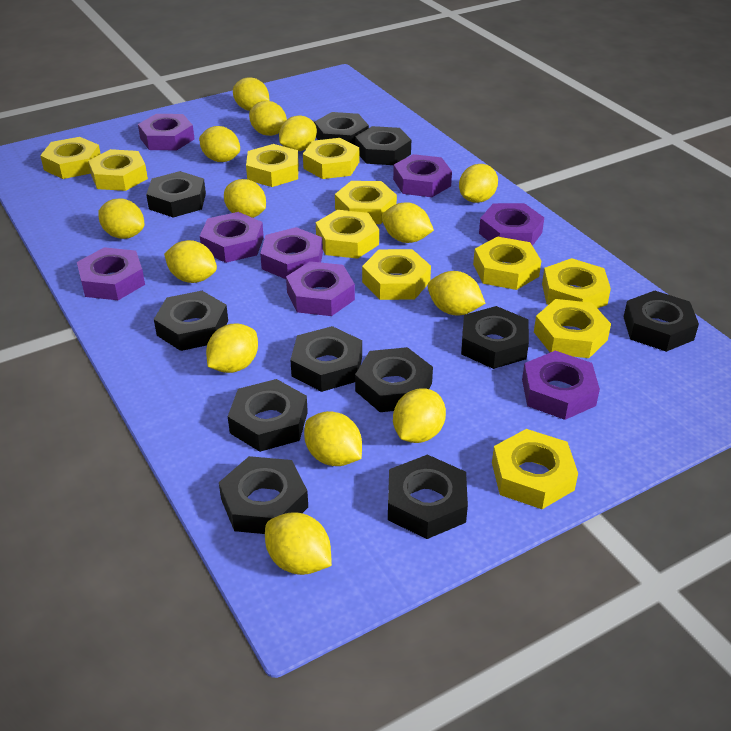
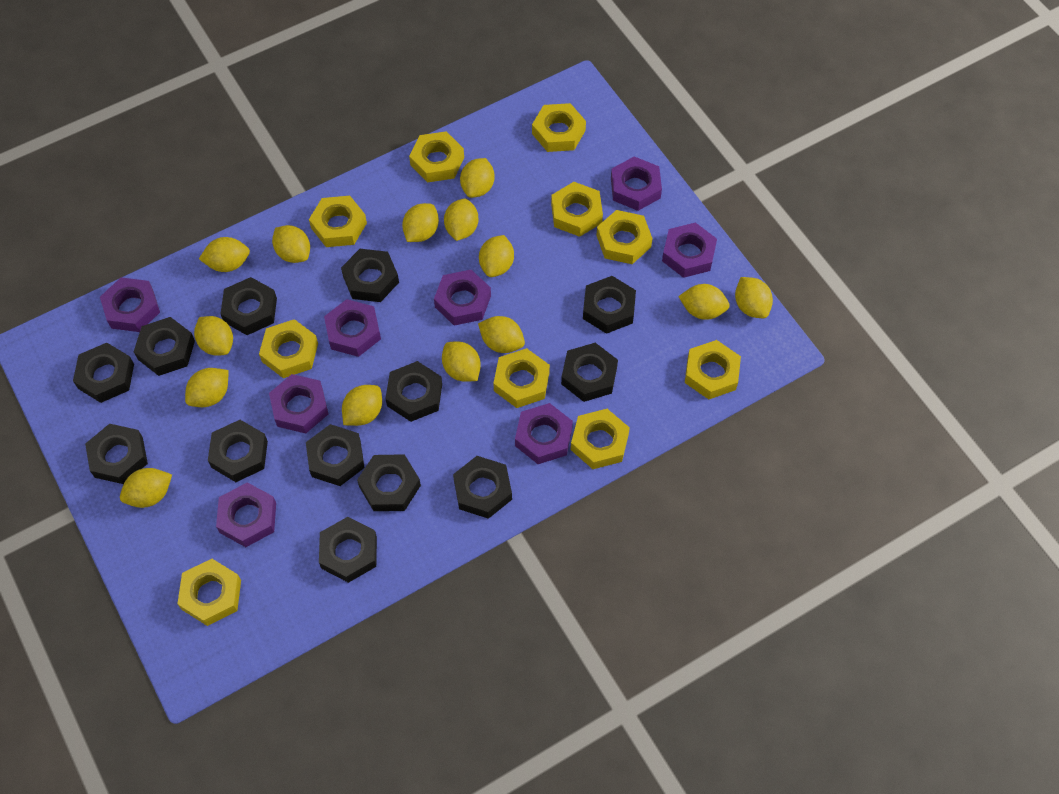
black nut: [146,171,206,217] [154,291,228,351] [219,456,308,534] [228,379,308,452] [290,326,362,392] [314,112,369,145] [355,126,411,165] [355,347,433,412] [388,454,468,539] [461,306,529,369] [624,291,699,352] = 11 -> [73,343,134,403] [85,424,148,484] [134,317,195,376] [208,420,268,482] [220,277,277,335] [306,424,365,486] [319,517,377,583] [341,249,399,302] [357,454,421,511] [385,361,442,422] [453,456,512,519] [561,343,618,402] [583,276,636,334] = 13
yellow nut: [40,137,101,179] [88,149,148,191] [246,144,299,187] [303,138,359,179] [316,210,379,259] [335,181,397,224] [362,249,431,300] [473,236,541,290] [492,429,578,509] [534,299,611,358] [542,258,611,309] = 11 -> [177,559,241,626] [259,319,318,378] [309,196,367,247] [409,131,464,183] [493,348,550,408] [532,103,586,152] [551,182,603,237] [571,409,630,469] [596,210,653,264] [685,340,741,399] = 10

